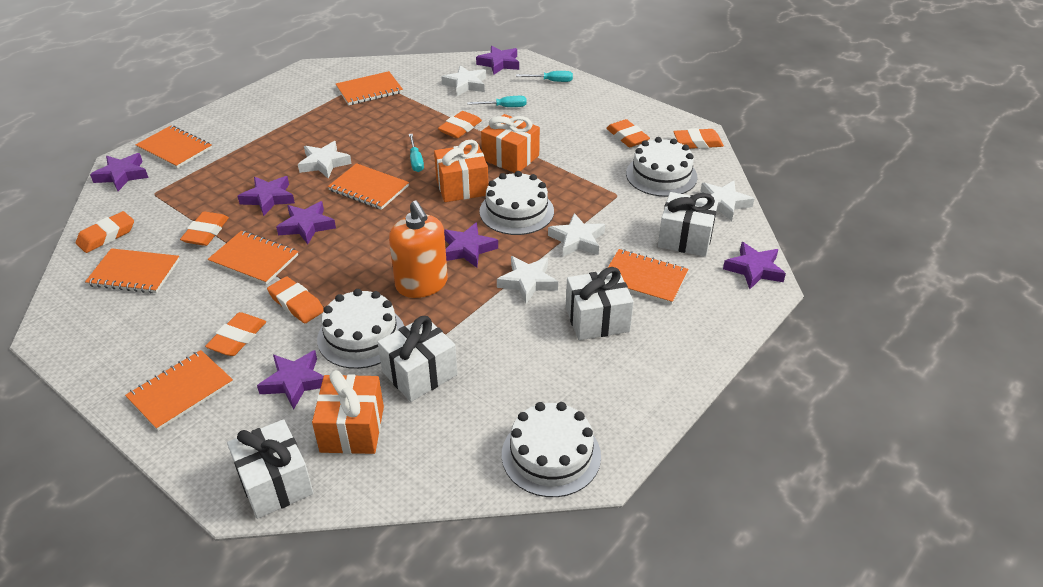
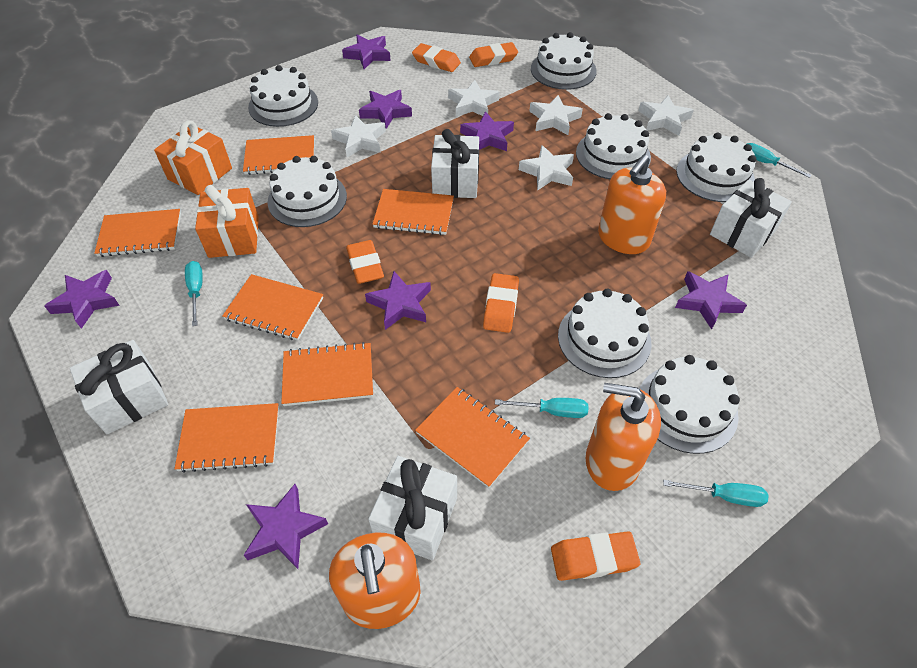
orange eraser: [76,211,134,253] [180,211,229,246] [205,312,266,356] [267,276,324,323] [438,111,482,138] [606,119,650,147] [674,128,724,149] = 7 -> [346,240,384,284] [412,43,461,72] [469,42,518,67] [483,273,519,333] [551,531,640,581] = 5
orange gift: [312,370,384,454] [434,140,488,202] [481,114,540,173] = 3 -> [154,120,232,195] [195,185,259,258] = 2
orange soap dispenser: [389,200,448,298] = 1 -> [329,533,421,629] [586,383,661,491] [598,154,666,254] = 3
turquoise screwdriver: [409,134,424,172] [467,96,527,107] [516,71,573,82] = 3 -> [185,261,203,326] [495,398,589,418] [663,480,768,507] [747,143,811,178] = 4
white cake: [317,289,404,369] [480,171,554,235] [502,402,601,497] [626,137,698,197] = 4 -> [248,65,318,127] [267,156,347,227] [531,32,597,90] [558,289,651,378] [576,113,651,179] [639,355,740,454] [676,133,756,202] = 7

